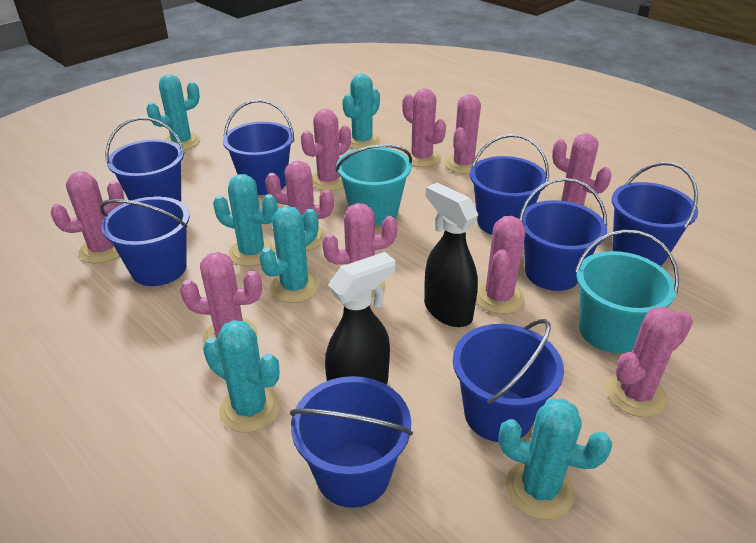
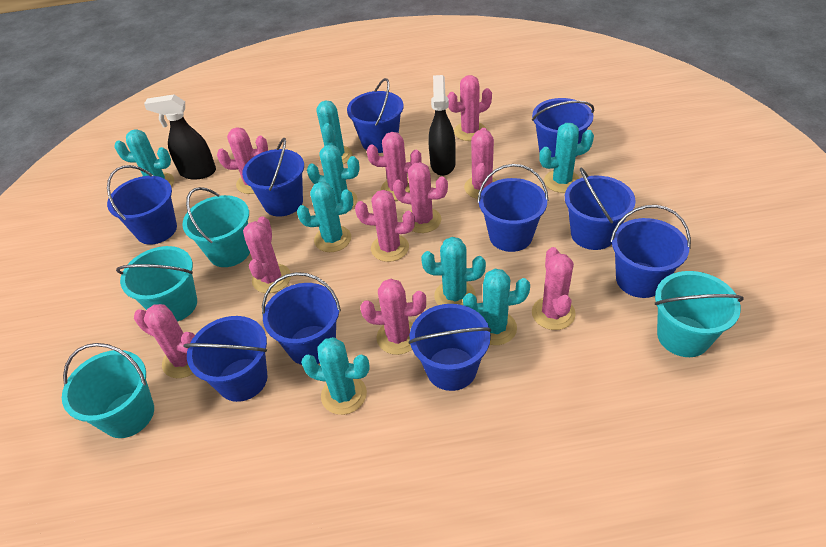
blue bucket: [100,196,190,286] [105,117,185,202] [223,99,294,195] [290,376,413,508] [453,319,564,442] [470,134,549,235] [519,178,607,291] [612,162,698,266] = 8 -> [107,165,177,245] [183,316,267,402] [242,138,304,216] [262,272,341,365] [347,78,404,153] [408,304,491,391] [477,164,548,252] [532,98,594,157] [565,168,636,250] [610,205,691,298] = 10
turquoise bucket: [335,144,412,226] [575,230,679,353] = 2 -> [62,343,154,438] [116,246,197,322] [182,187,250,267] [655,271,744,357] = 4
turquoise cactus: [146,74,200,150] [203,320,280,433] [213,174,278,267] [259,206,320,303] [342,73,381,149] [499,399,612,520] = 6 -> [114,129,174,187] [297,182,353,252] [301,337,370,415] [307,145,360,208] [317,100,352,164] [421,237,486,305] [463,269,530,345] [539,123,594,193] = 8

